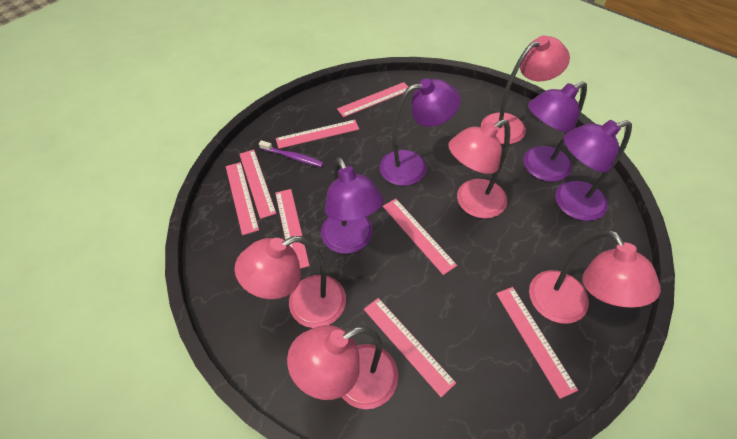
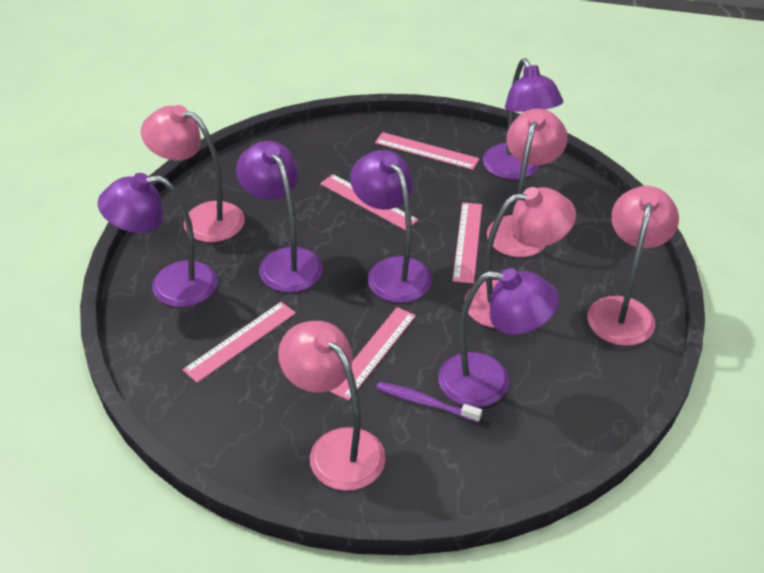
pink ruler: [226,162,259,235] [240,150,276,219] [275,189,310,269] [276,120,359,149] [337,82,408,117] [364,298,456,397] [383,199,457,275] [496,287,578,399] = 8 -> [183,302,296,383] [320,174,418,230] [330,307,416,401] [375,132,480,170] [453,202,482,284] = 5
purple lamp: [321,157,383,254] [380,78,461,186] [523,81,587,182] [555,120,632,221] = 4 -> [98,173,218,307] [236,141,323,292] [350,150,432,303] [438,268,559,407] [483,58,563,180] = 5

